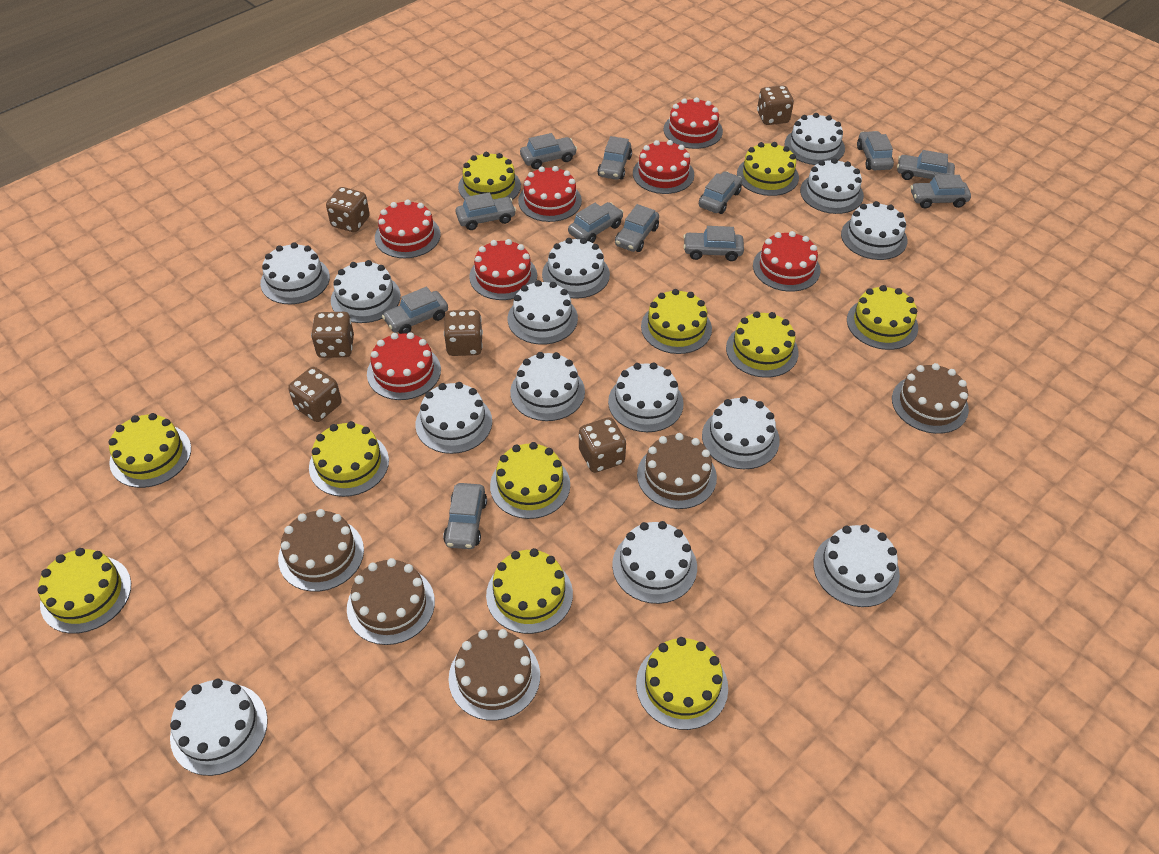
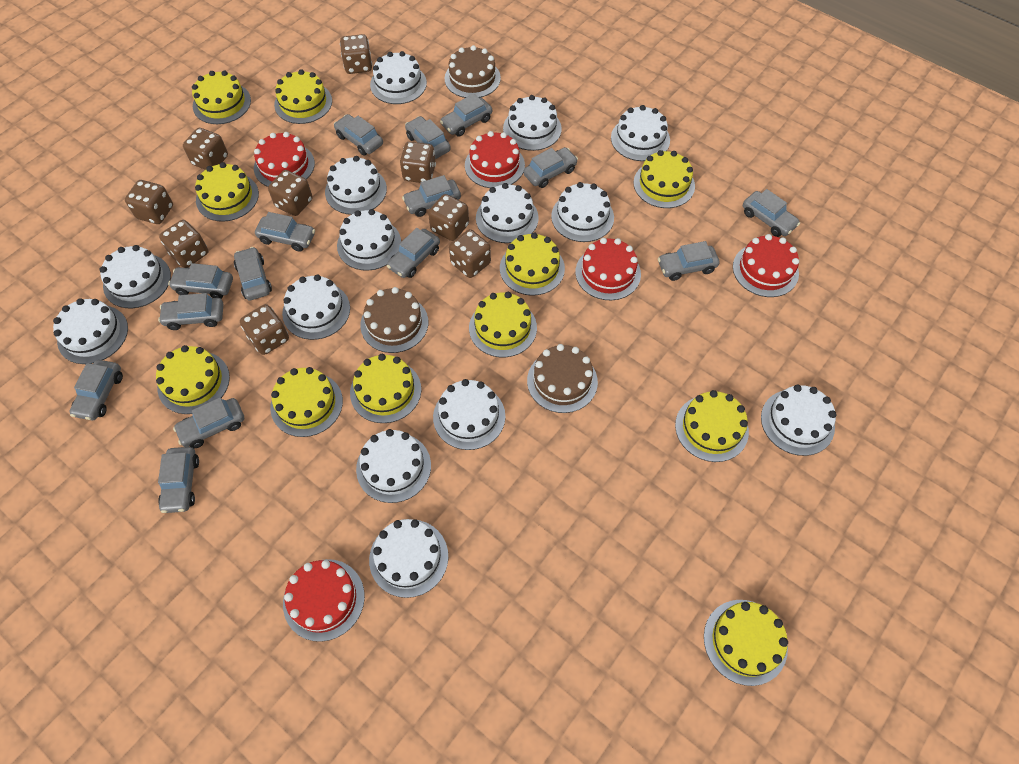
brown cake: [278,509,364,592] [347,558,435,645] [448,629,540,721] [637,433,717,509] [892,363,969,434] = 5 -> [360,287,428,353] [444,45,501,98] [527,344,598,413] = 3
brown dice: [288,367,342,422] [311,312,354,358] [326,187,370,232] [444,310,483,356] [579,417,626,473] [757,85,794,125] = 6 -> [125,180,173,224] [159,220,208,268] [183,128,228,170] [240,304,289,355] [268,170,313,216] [340,34,372,74] [400,142,436,183] [428,194,469,241] [449,229,491,278] = 9
grey car: [382,287,448,334] [443,483,487,549] [456,192,516,230] [520,133,577,169] [568,202,624,243] [597,136,632,180] [615,204,659,252] [683,226,744,261] [699,171,742,214] [857,131,894,170] [897,150,955,180] [911,175,971,208] = 12 -> [69,360,123,420] [158,293,223,330] [158,447,199,513] [168,263,233,299] [173,398,244,449] [234,247,272,301] [255,212,315,252] [334,114,383,155] [387,228,440,278] [402,175,461,217] [405,116,451,159] [440,94,492,137] [523,147,578,188] [658,241,720,281] [743,189,800,237] = 15
red cake: [367,332,441,400] [375,200,441,258] [469,239,537,300] [518,166,582,222] [633,140,694,194] [664,97,723,149] [753,231,821,292] = 7 -> [254,132,315,187] [283,559,365,642] [465,131,525,188] [576,238,641,300] [733,234,799,297] = 5

